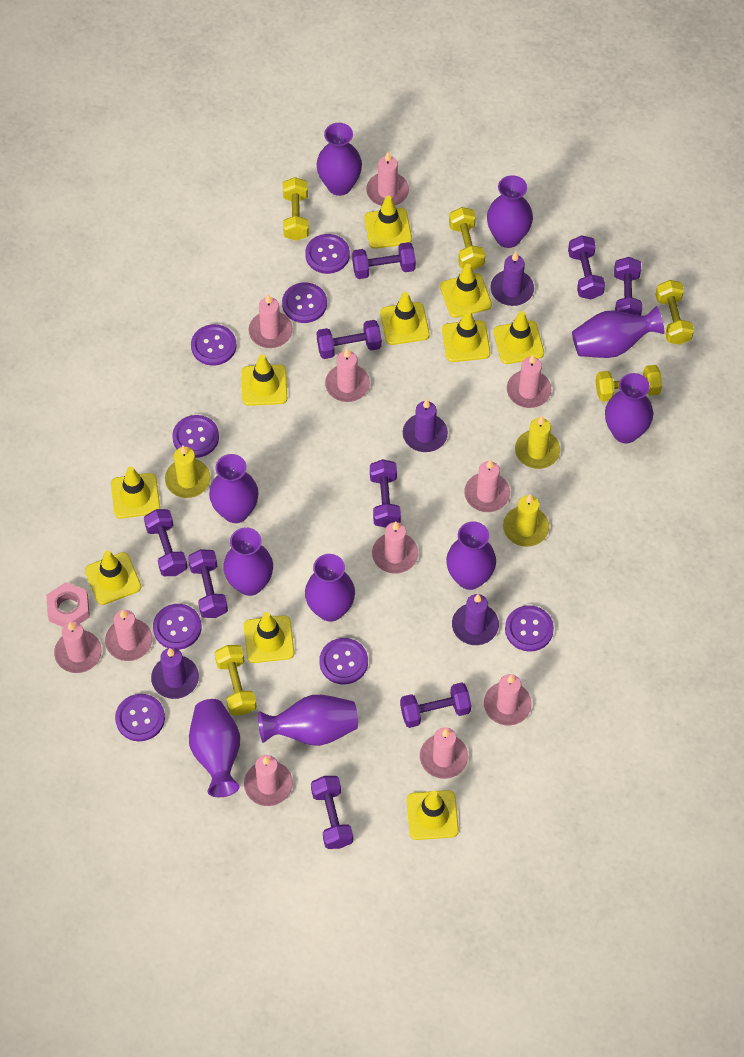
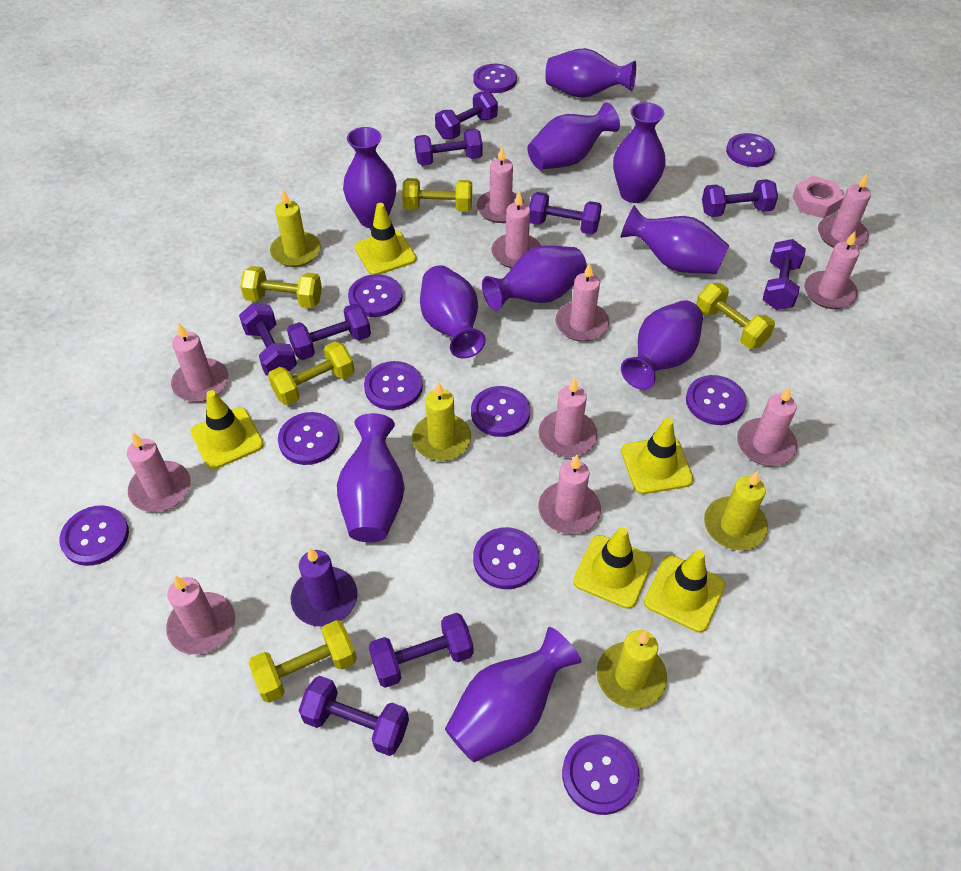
purple button: [115,694,165,742] [153,604,202,650] [172,415,219,458] [191,324,236,366] [282,282,327,323] [305,234,350,274] [319,638,368,685] [505,605,554,652] = 8 -> [59,505,129,566] [278,412,340,465] [348,274,403,317] [364,361,423,410] [471,386,530,437] [473,64,517,93] [473,527,540,589] [562,734,640,815] [686,375,747,425] [726,133,775,167] = 10
purple candle: [151,648,199,699] [403,399,448,452] [452,594,499,645] [490,252,534,306] = 4 -> [291,548,358,627] = 1
yellow candle: [165,446,211,498] [503,495,549,547] [515,416,560,469] = 3 -> [270,189,321,267] [412,381,471,461] [597,630,667,709] [704,471,768,550] = 4
yellow traffic cone: [85,550,141,605] [111,466,160,519] [242,354,287,406] [244,612,294,663] [364,196,412,249] [380,292,430,345] [407,790,459,840] [440,264,492,318] [442,310,490,362] [493,311,544,364] = 10 -> [191,390,264,469] [354,203,416,275] [573,527,653,609] [621,418,694,494] [644,550,726,632] = 5

